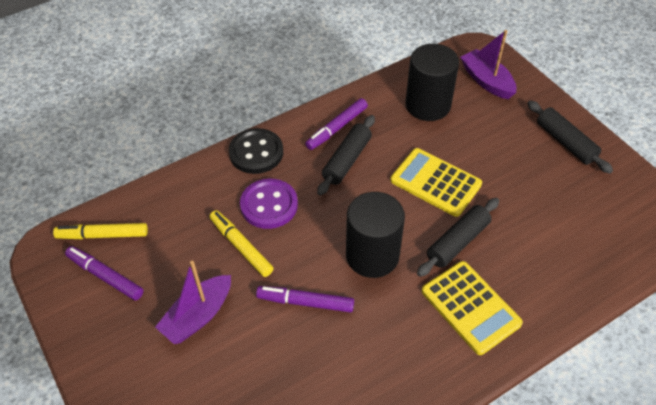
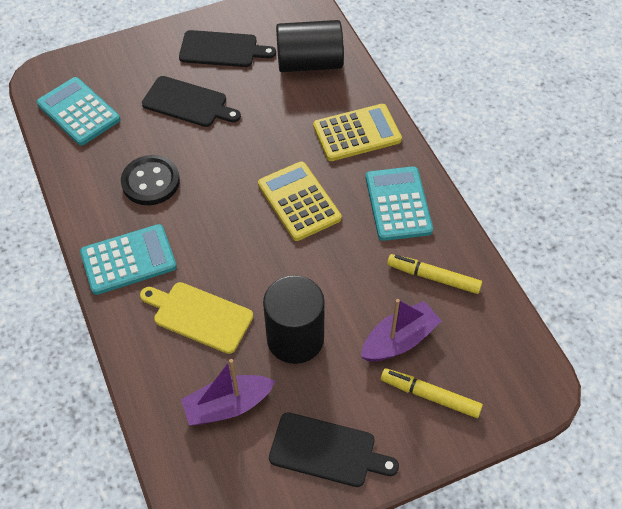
black cutting board: none = 0 -> [142,76,241,127] [179,30,276,67] [269,412,399,487] = 3
black rolling pin: [317,115,375,196] [417,198,499,277] [527,100,613,174] = 3 -> none = 0
purple button: [240,179,298,229] = 1 -> none = 0
purple marker: [65,246,143,300] [256,286,354,313] [305,98,368,150] = 3 -> none = 0
turquoise calculator: none = 0 -> [37,77,120,145] [80,224,177,295] [366,166,433,241] = 3
yellow cutting board: none = 0 -> [140,282,253,354] = 1

